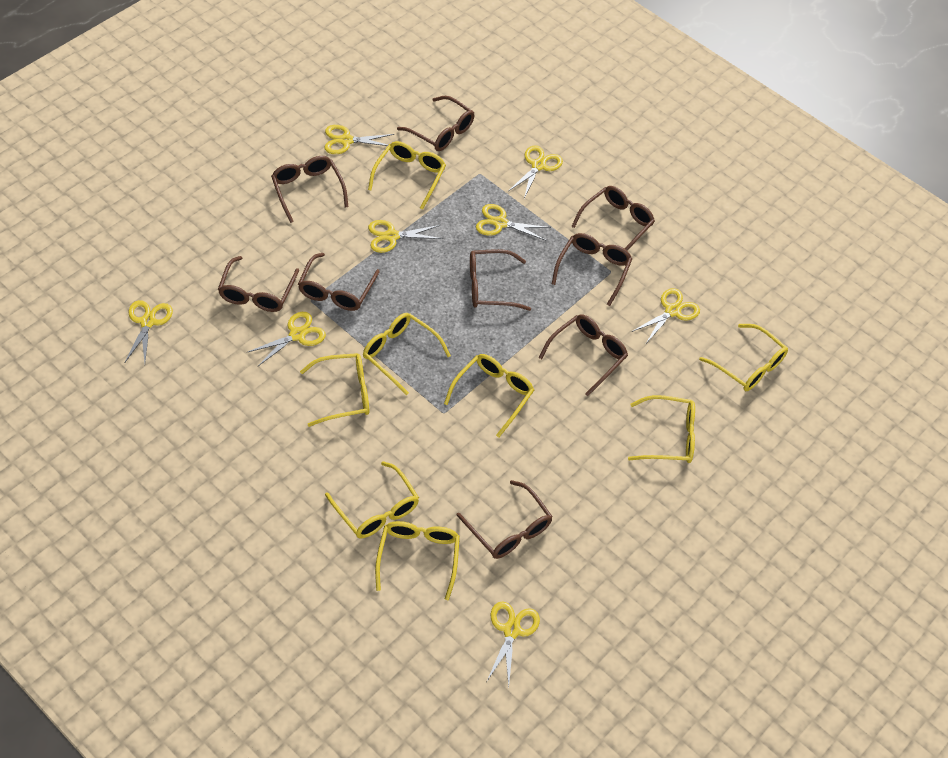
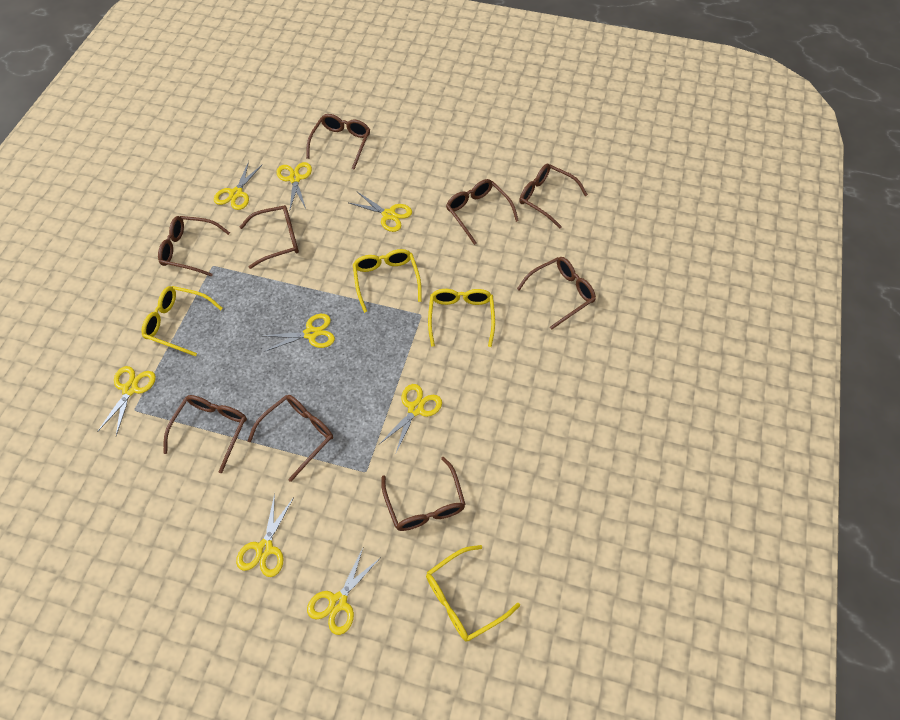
yellow glasses: [300,353,369,427] [325,461,419,538] [363,313,451,395] [368,141,446,210] [375,521,460,600] [444,354,534,437] [628,395,695,463] [699,324,788,391] = 8 -> [141,286,223,356] [353,249,422,313] [426,545,520,641] [428,289,495,347] = 4

